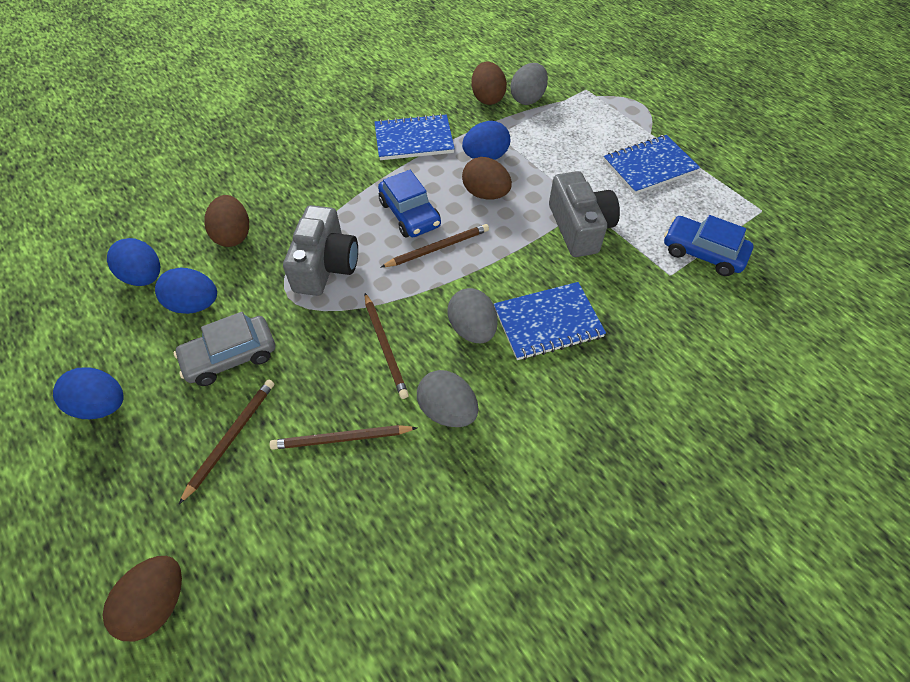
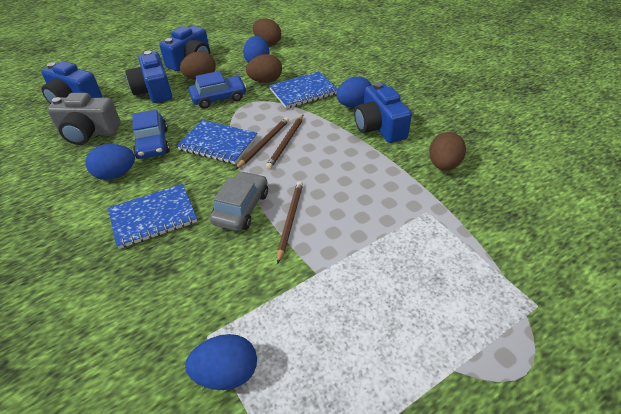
blue camera: none = 0 -> [41,61,102,104] [125,51,172,103] [159,26,210,71] [354,82,412,143] = 4
brown pencil: [179,379,274,504] [270,425,417,450] [365,293,409,399] [381,224,489,267] = 4 -> [236,117,289,169] [266,115,303,170] [277,181,303,264] = 3
grey camera: [283,205,358,296] [549,171,620,257] = 2 -> [47,93,121,145] = 1
grey egg: [417,370,479,427] [447,288,498,343] [511,63,548,105] = 3 -> none = 0

